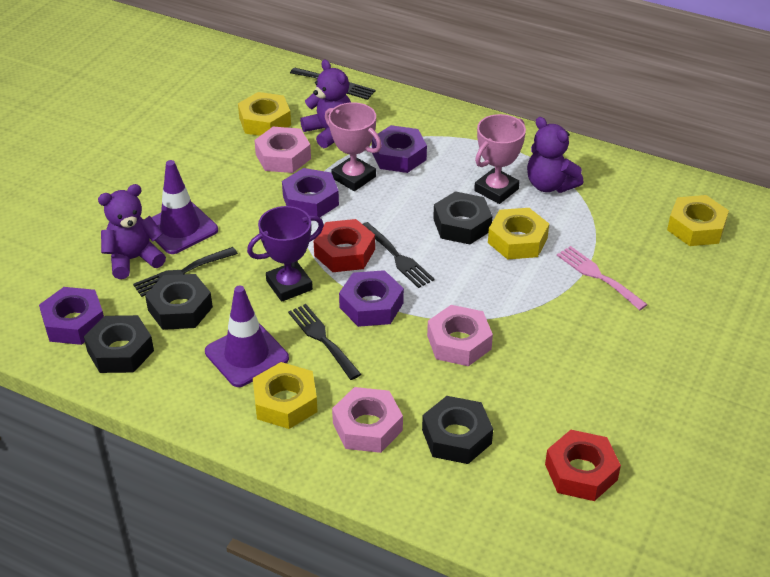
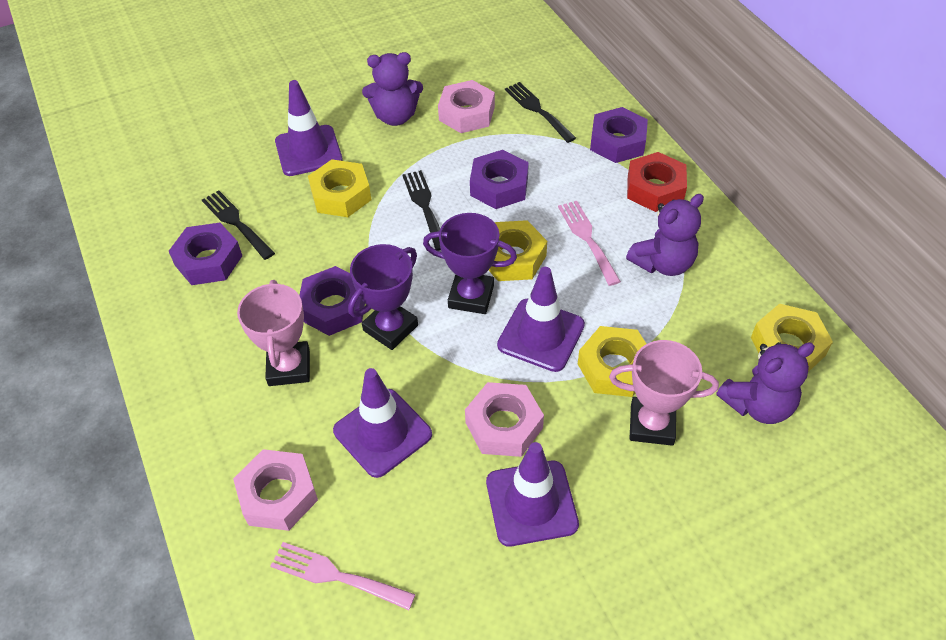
black fork: [133,247,238,297] [288,304,361,380] [290,67,376,100] [363,222,435,288] = 4 -> [202,190,275,260] [402,170,441,251] [505,82,576,143] = 3
black nut: [84,315,154,373] [145,274,213,330] [422,396,493,464] [433,191,492,244] = 4 -> none = 0
pink fork: [557,246,648,310] = 1 -> [271,542,416,610] [558,201,621,286] = 2
purple traffic cone: [151,160,218,254] [205,285,289,387] = 2 -> [275,80,343,176] [333,368,432,478] [486,442,579,546] [497,267,585,372] = 4
purple trophy: [247,206,324,302] = 1 -> [348,244,418,350] [423,213,517,314] = 2
red nut: [314,219,375,272] [545,430,621,501] = 2 -> [627,152,687,212] = 1

